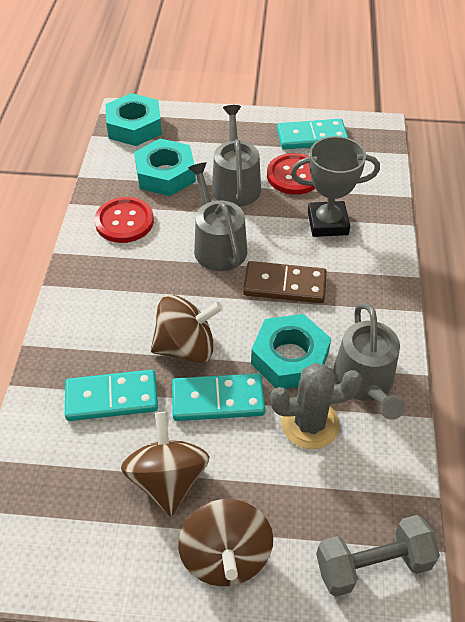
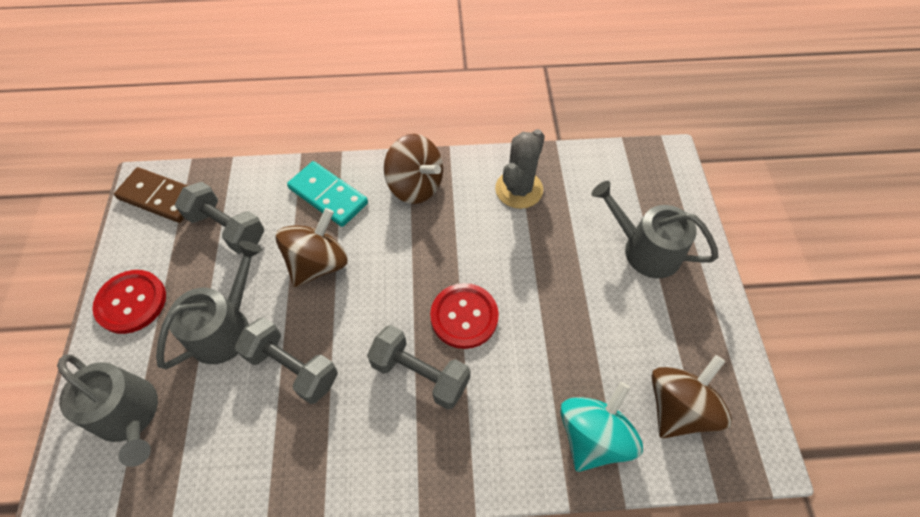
grey dumbbell: [316,515,440,597] = 1 -> [175,182,264,254] [235,317,338,404] [367,325,470,410] = 3
grey trophy: [291,136,380,237] = 1 -> none = 0
turquoise domino: [65,370,158,421] [172,373,265,421] [277,119,348,149] = 3 -> [287,161,368,227] = 1
turquoise nut: [106,93,162,146] [134,139,196,196] [251,314,331,389] = 3 -> none = 0
turquoise spinning top: none = 0 -> [560,382,643,472] = 1

